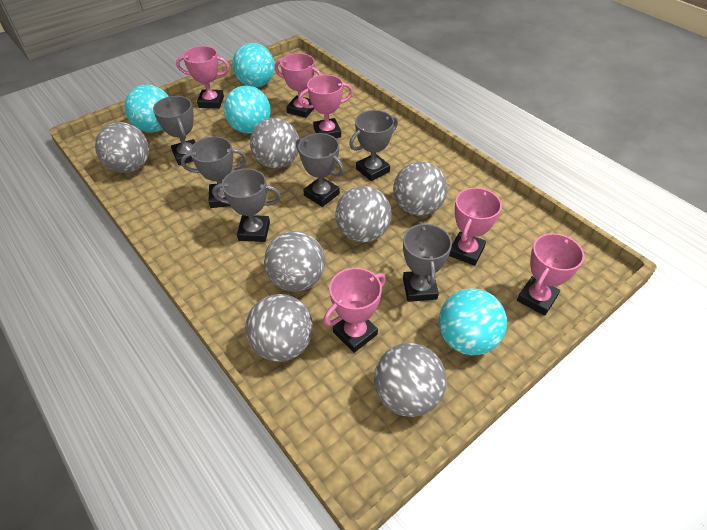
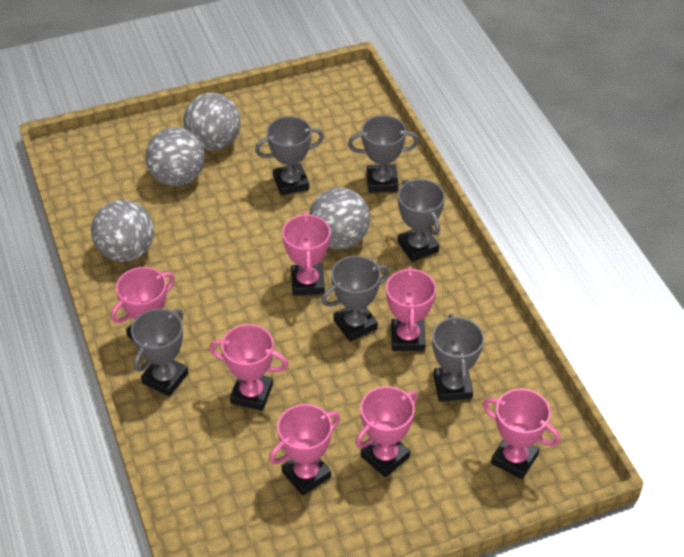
grey ball: [95,122,149,173] [245,294,313,362] [250,118,299,168] [264,231,325,292] [335,186,392,243] [374,343,447,417] [393,162,447,216] = 7 -> [91,200,154,262] [146,127,205,186] [183,93,241,150] [309,188,370,249] = 4
pink trophy: [176,46,229,108] [275,53,322,118] [298,75,353,138] [323,268,386,353] [449,188,502,266] [517,233,584,316] = 6 -> [111,267,175,341] [209,324,288,411] [269,404,340,496] [282,213,330,296] [355,386,418,477] [386,266,436,351] [483,389,560,479] = 7
turquoise ball: [125,85,169,133] [224,86,271,133] [233,43,275,88] [439,288,507,355] = 4 -> none = 0

